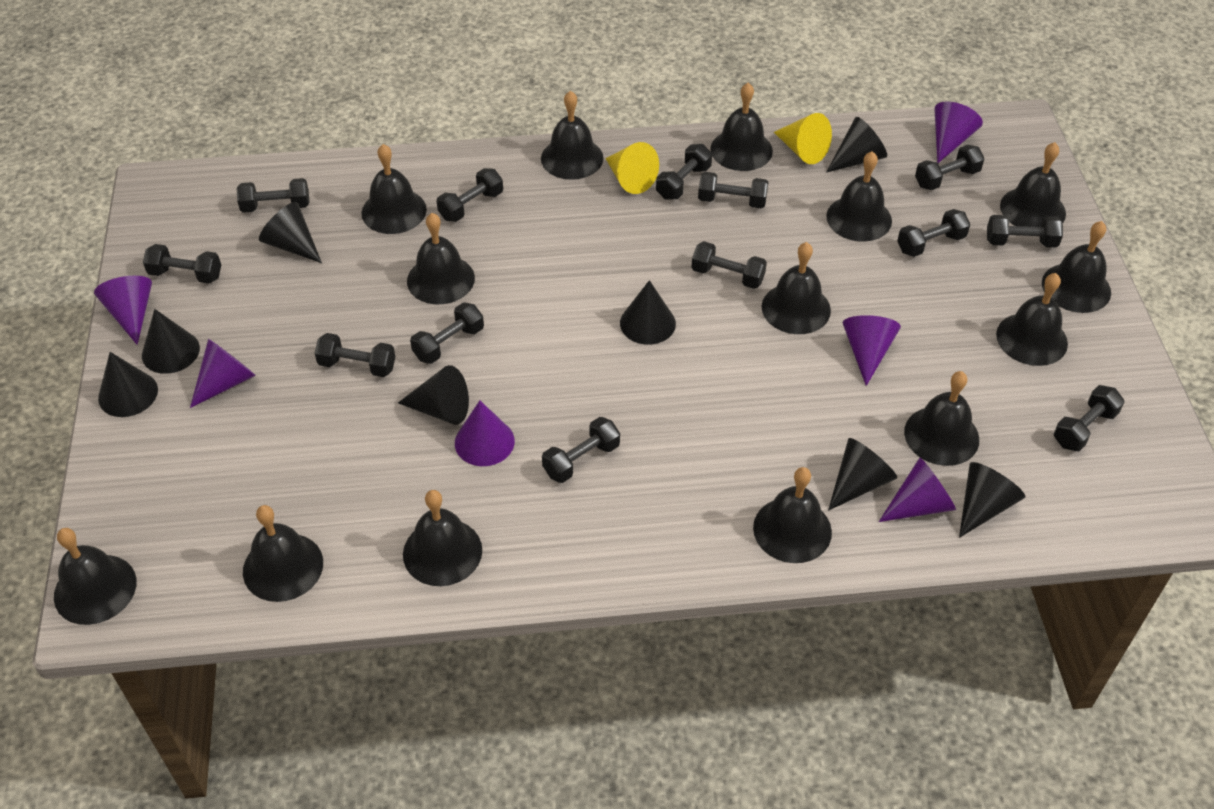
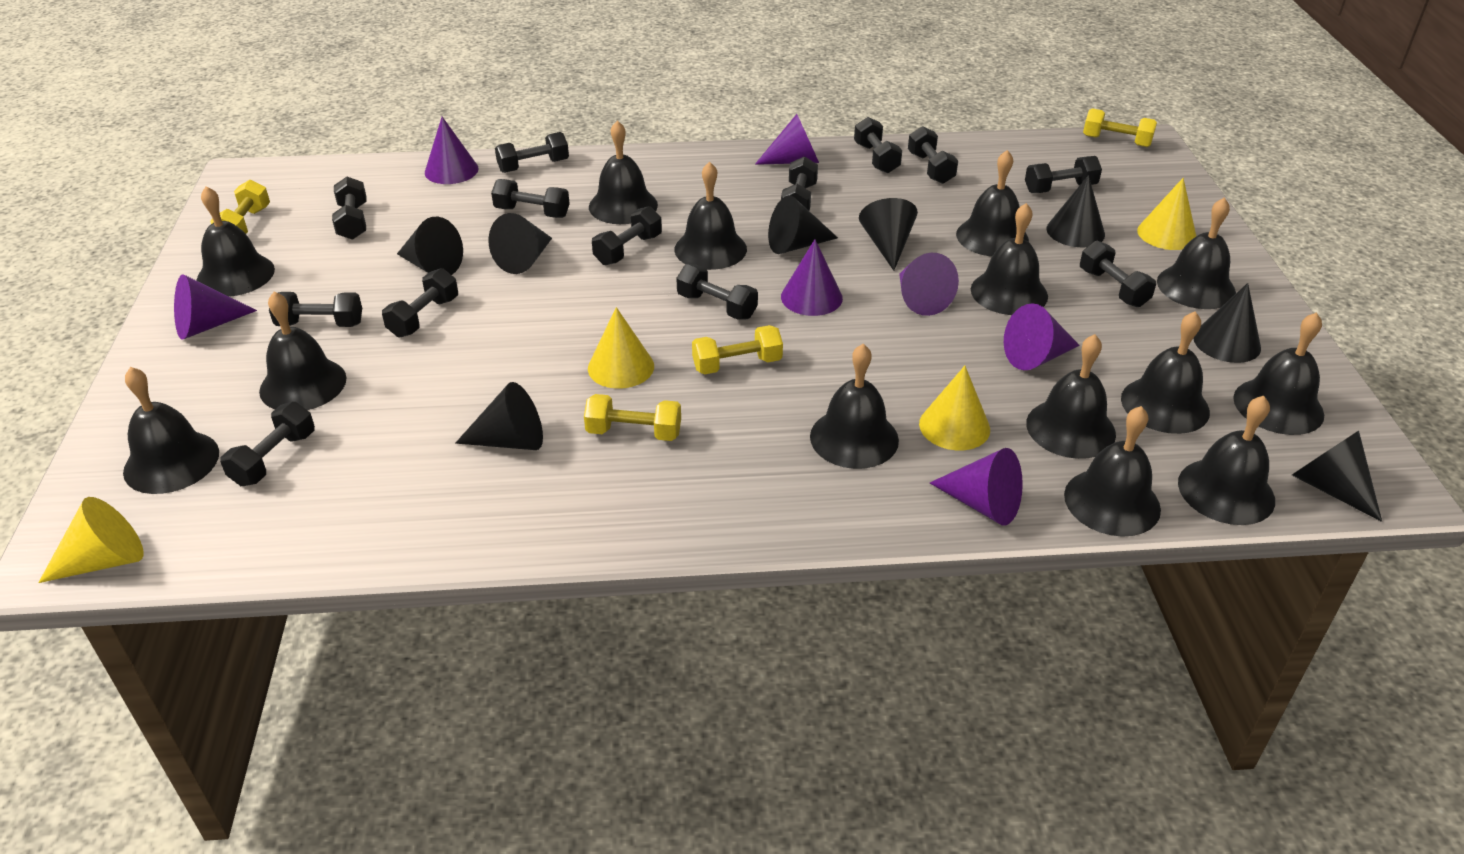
purple cone: [94,276,152,345] [190,339,256,408] [455,400,515,466] [843,315,901,386] [879,458,956,522] [935,101,983,163] = 6 -> [174,274,257,340] [425,117,479,184] [755,114,819,165] [781,239,843,316] [899,253,959,316] [930,448,1023,525] [1004,303,1080,370] = 7
yellow cone: [605,142,659,194] [774,113,832,164] = 2 -> [38,497,144,583] [588,307,654,389] [919,366,990,451] [1137,178,1196,250] = 4
yellow dumbbell: none = 0 -> [210,180,270,234] [584,394,681,441] [692,325,783,375] [1083,108,1157,147] = 4

